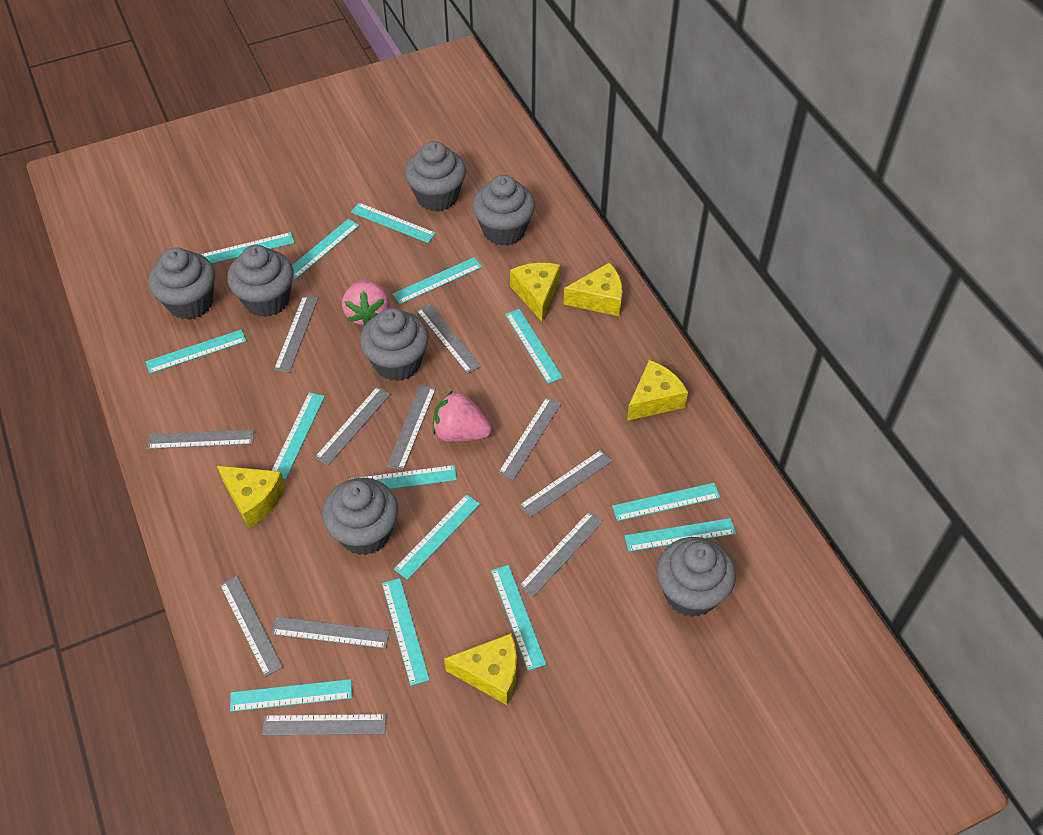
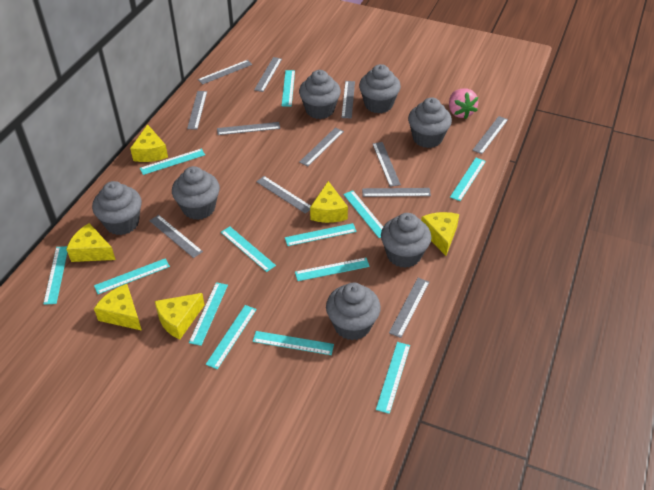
grey ruler: [147,429,254,449] [220,576,283,677] [262,714,386,735] [272,617,390,649] [274,296,318,373] [314,386,391,466] [387,385,436,471] [416,303,481,374] [498,397,561,480] [519,450,612,518] [519,512,603,597] = 11 -> [149,215,203,258] [187,91,207,130] [198,60,252,85] [217,122,280,135] [254,57,282,92] [256,176,311,214] [299,128,344,166] [341,81,355,119] [362,188,431,197] [372,142,401,187] [389,278,429,338] [472,116,508,154] = 12
pink strawberry: [342,279,390,326] [433,390,492,442] = 2 -> [449,89,478,119] = 1
turquoise ruler: [146,329,246,374] [200,232,294,264] [230,679,352,712] [271,392,325,479] [292,219,359,279] [349,465,457,489] [351,203,436,243] [382,578,430,686] [392,257,482,304] [394,494,480,580] [491,565,546,671] [505,309,563,384] [612,483,720,521] [624,518,736,552] = 14 -> [43,246,67,305] [94,258,170,294] [140,149,205,175] [189,282,228,346] [206,305,256,369] [221,226,276,272] [253,331,334,355] [282,70,295,107] [285,223,357,246] [295,258,370,281] [343,191,383,238] [376,342,410,414] [450,158,486,201] = 13
yellow cheese: [217,466,285,528] [444,633,517,705] [510,263,560,322] [563,262,622,316] [627,360,688,421] = 5 -> [66,223,116,262] [94,284,142,331] [130,124,168,162] [155,293,205,340] [310,181,348,223] [421,212,459,256] = 6

